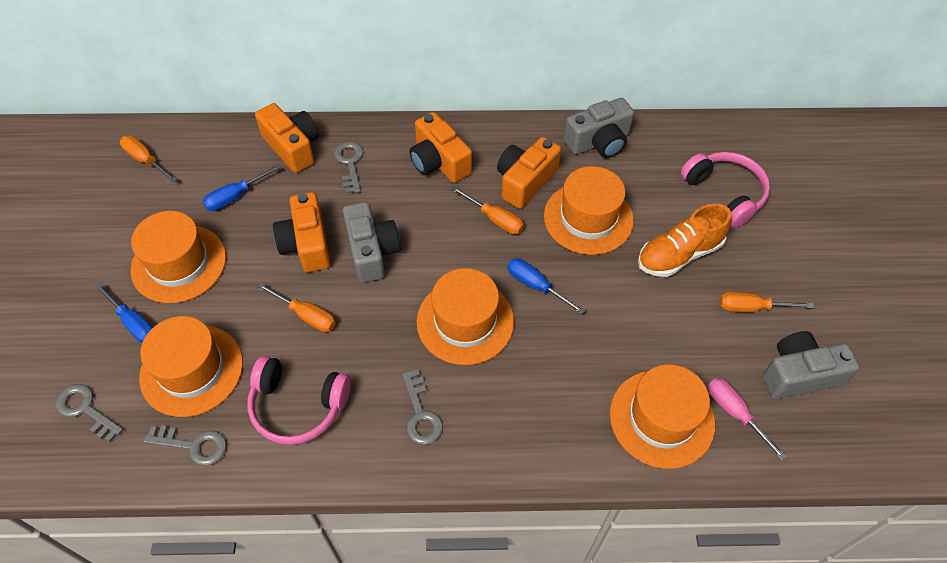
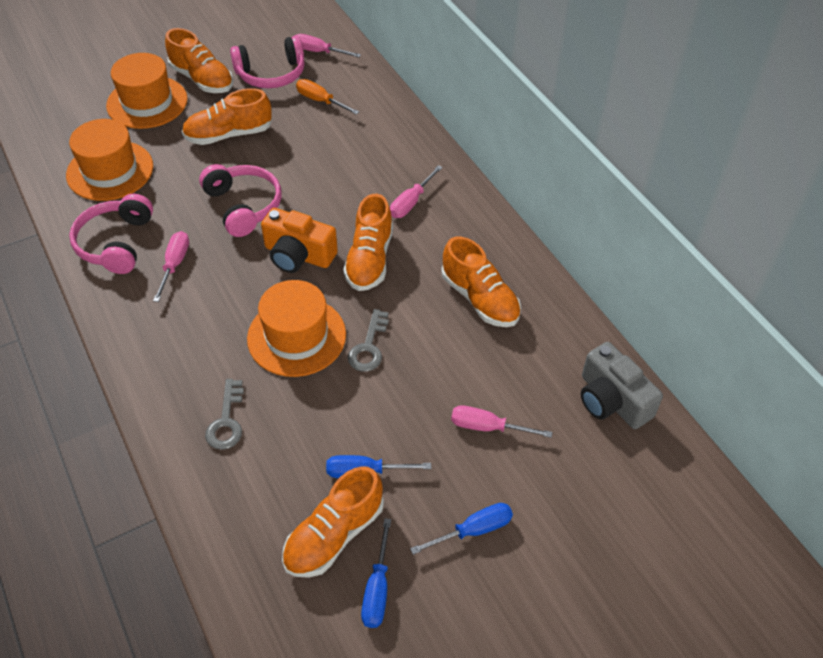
grey camera: [343,202,400,283] [564,98,634,158] [762,331,859,399] = 3 -> [581,342,663,429] = 1
grey key: [56,384,123,442] [144,425,227,466] [334,141,363,194] [402,370,443,445] = 4 -> [205,379,244,450] [348,309,389,372] = 2
orange camera: [255,103,319,173] [273,192,331,272] [409,112,472,183] [497,137,561,209] = 4 -> [261,208,338,273] = 1
orange hat: [131,211,226,303] [139,316,243,417] [417,268,514,365] [544,166,634,255] [610,364,715,469] = 5 -> [66,119,153,201] [106,53,188,129] [247,280,346,377] = 3
orange screwdriver: [120,135,177,183] [257,283,336,332] [451,186,524,234] [720,292,814,312] = 4 -> [296,79,359,115] = 1
orange shoe: [638,204,731,277] = 1 -> [165,28,233,93] [182,88,272,145] [282,466,384,578] [343,194,393,291] [442,237,521,327] = 5
pink headphones: [248,356,351,445] [681,152,770,228] = 2 -> [69,194,153,274] [199,164,282,237] [230,36,305,88] = 3
pink screwdriver: [708,378,787,461] = 1 -> [153,231,189,302] [294,34,361,57] [390,165,443,218] [451,405,553,438] = 4

